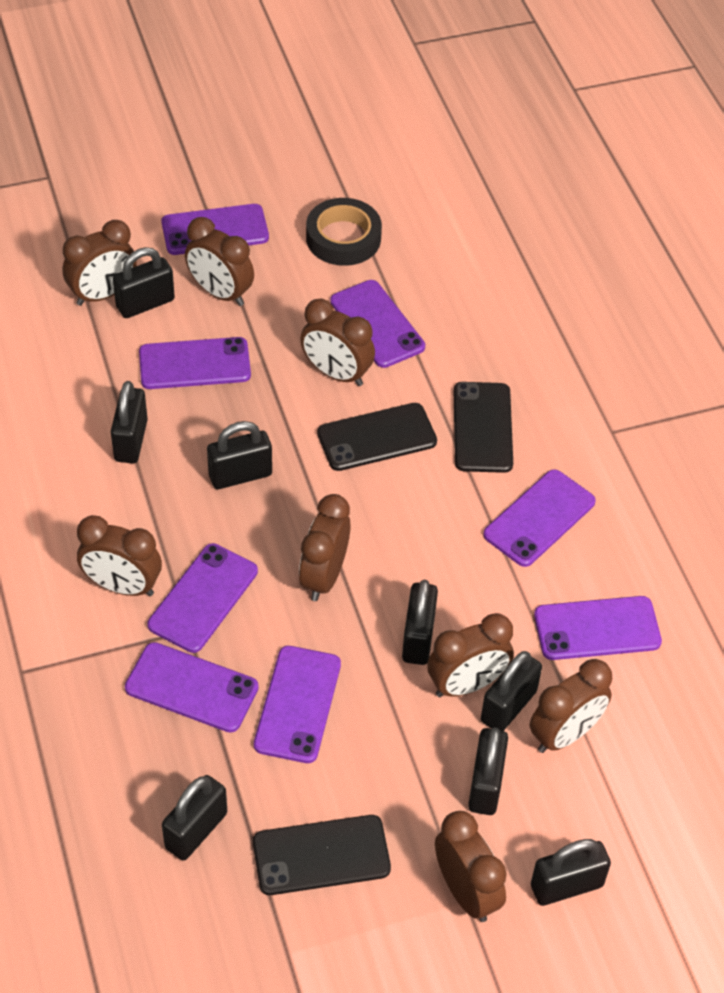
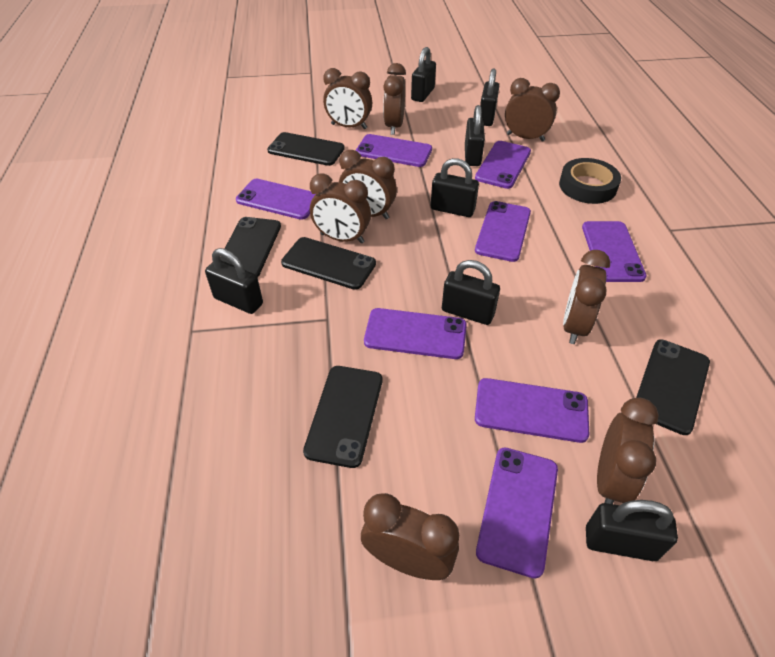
black padlock: [111,381,148,463] [113,247,175,318] [162,775,227,861] [207,421,272,489] [402,580,438,665] [468,727,508,815] [481,651,542,731] [531,839,611,906] = 8 -> [205,248,263,314] [411,47,436,102] [431,158,479,217] [442,260,500,325] [465,105,485,166] [480,69,499,126] [586,500,678,561] = 7
black phone: [253,815,391,895] [317,403,437,471] [454,382,513,473] = 3 -> [220,217,281,278] [267,132,345,166] [281,237,376,290] [303,366,382,468] [636,339,710,435] = 5

